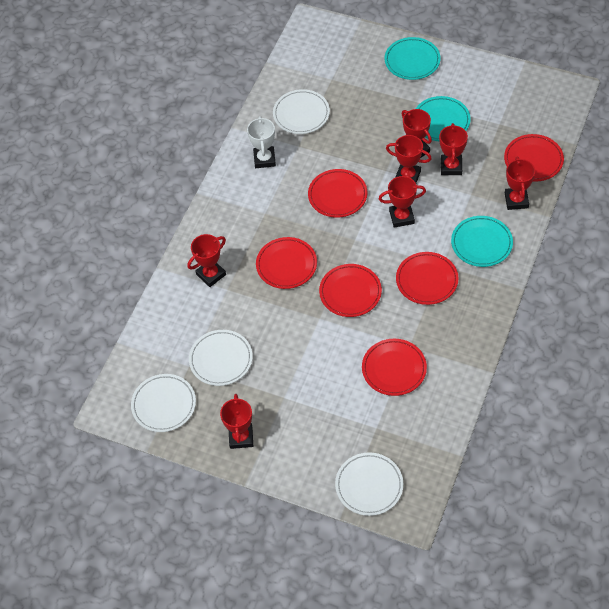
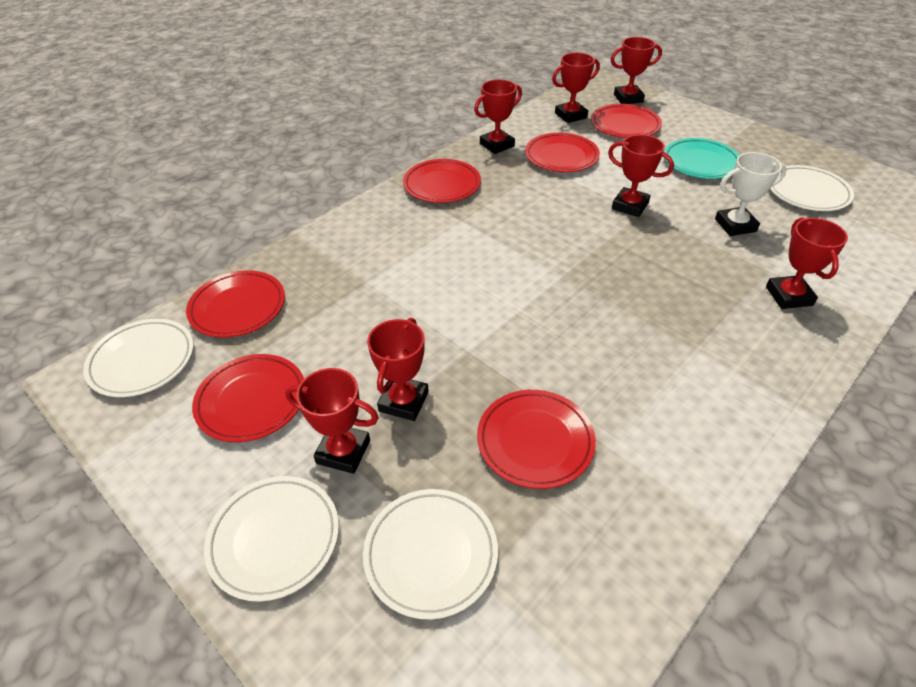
turquoise plate: [385,37,440,80] [416,96,471,141] [451,216,513,267] = 3 -> [664,138,739,179] = 1

